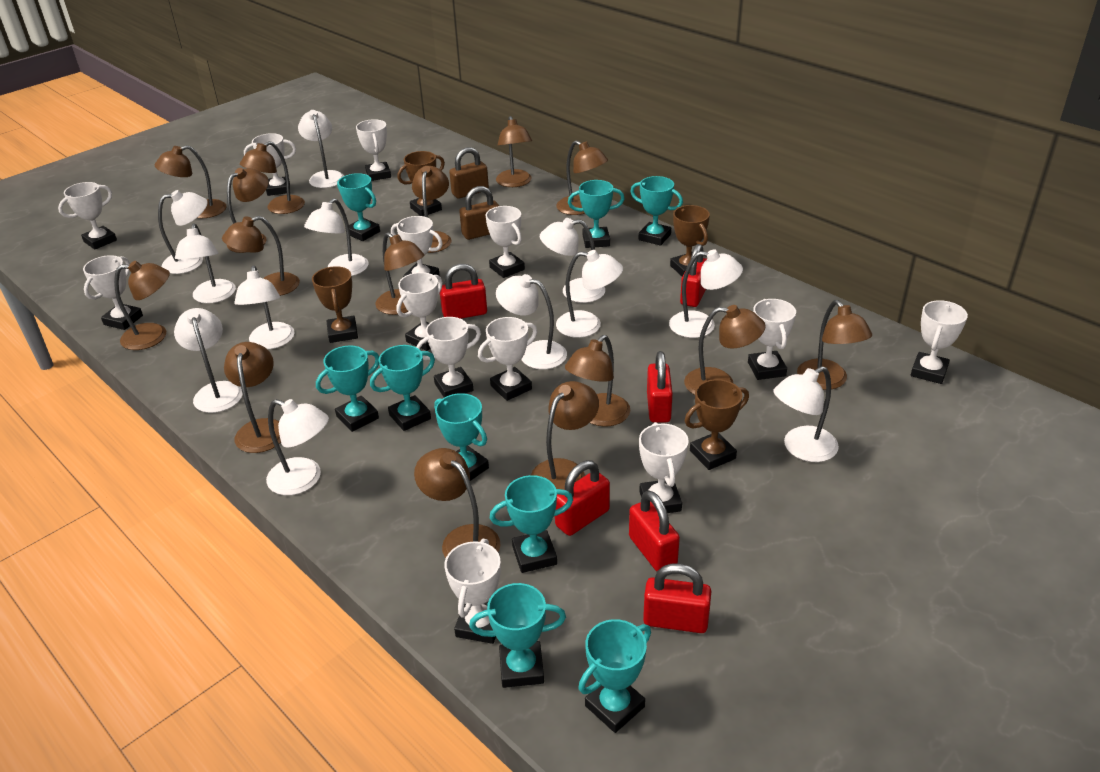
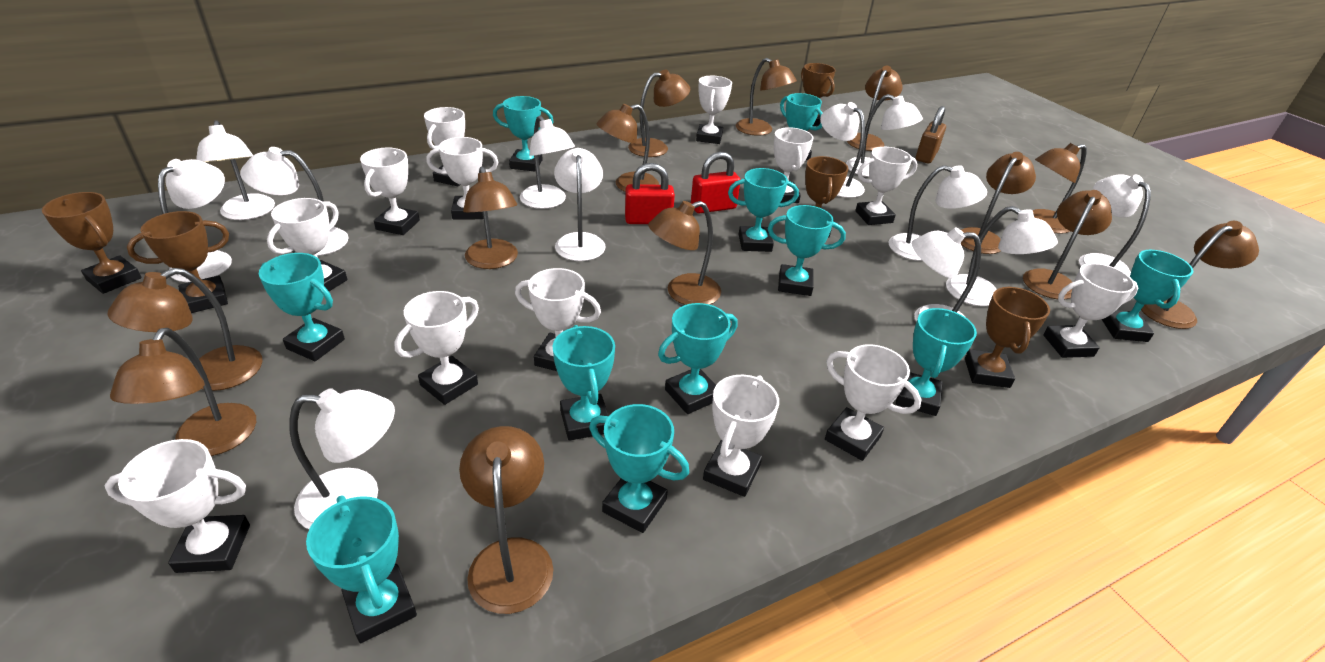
brown lamp: [114,261,170,350] [155,145,227,218] [222,216,300,296] [224,342,281,453] [227,168,269,253] [240,141,305,214] [375,232,424,315] [412,166,451,253] [414,448,501,558] [496,116,532,187] [531,381,599,490] [556,140,608,215] [565,335,630,427] [684,305,766,395] [797,300,872,390] = 15 -> [107,268,262,391] [110,328,256,456] [459,426,553,614] [463,167,518,269] [597,104,659,192] [628,70,690,157] [648,201,721,305] [736,58,797,136] [847,66,903,151] [961,152,1036,254] [1023,190,1112,300] [1033,143,1087,234] [1141,221,1259,329] = 13
brown padlock: [449,147,489,199] [459,186,499,240] = 2 -> [916,106,946,163] = 1
brown trophy: [312,266,358,343] [397,151,445,216] [670,205,710,276] [685,379,749,470] = 4 -> [42,192,142,294] [127,211,229,313] [801,63,836,126] [805,156,849,238] [965,286,1050,388] = 5
red padlock: [440,264,487,319] [555,460,610,536] [629,490,680,571] [643,563,711,633] [647,351,673,422] [680,244,707,307] = 6 -> [625,163,675,224] [691,152,740,214] = 2
turquoise trophy: [316,346,379,432] [337,173,380,241] [370,345,435,431] [434,393,489,481] [469,583,566,688] [490,475,573,573] [568,180,625,248] [578,619,651,733] [630,176,683,246] = 9 -> [259,253,345,361] [306,495,417,643] [493,96,554,171] [553,325,615,441] [589,404,689,533] [658,303,738,414] [728,168,799,252] [768,205,846,296] [780,93,823,160] [896,308,977,416] [1101,250,1193,342] = 11

